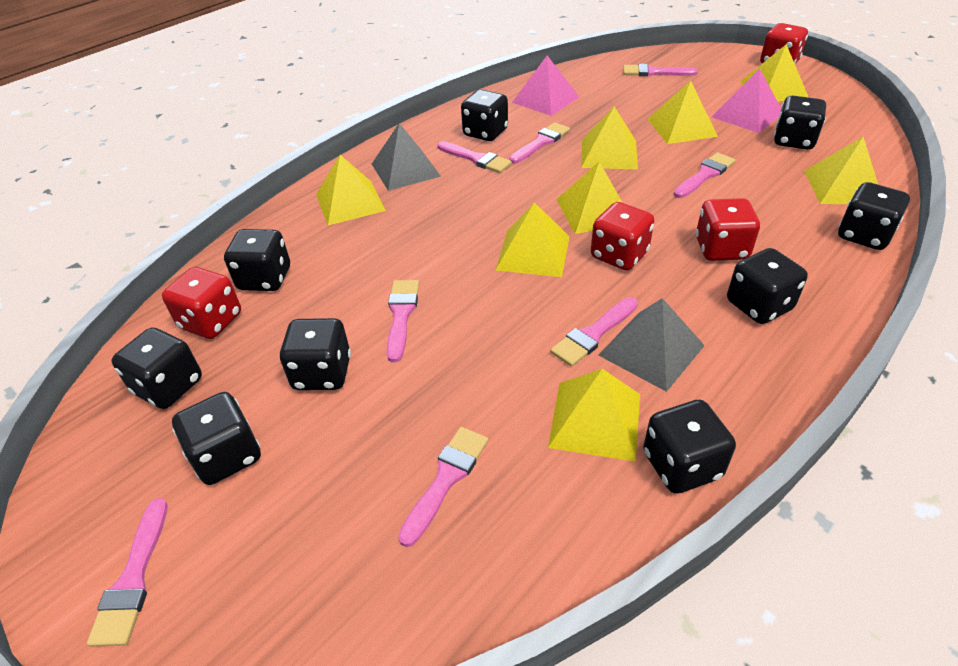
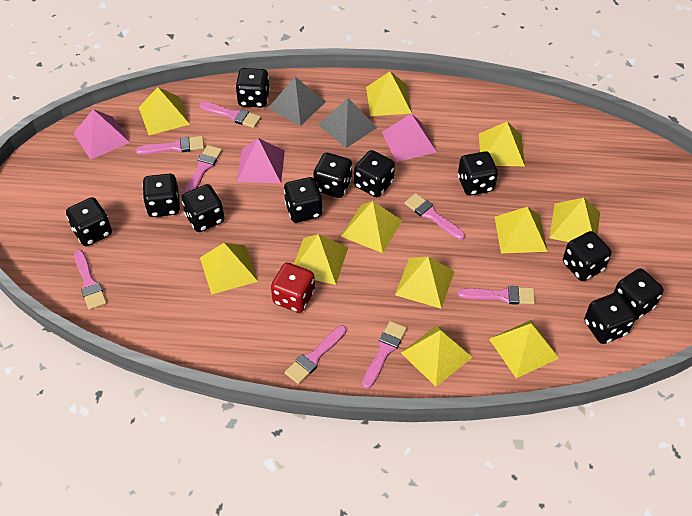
black dice: [111,327,202,409] [172,392,261,485] [224,229,290,291] [279,318,351,390] [461,89,508,141] [643,400,736,494] [727,248,808,324] [774,96,826,150] [838,182,910,250] = 9 -> [66,197,112,246] [143,174,180,217] [182,184,224,232] [235,68,270,108] [284,177,323,223] [313,153,352,198] [354,150,395,197] [458,151,498,196] [563,231,611,281] [584,293,636,344] [614,268,664,320] = 11
pink pyramid: [512,56,579,116] [712,68,781,133] = 2 -> [74,109,130,160] [237,138,285,183] [382,114,436,162] = 3
red dice: [162,267,241,339] [591,202,655,270] [696,198,760,261] [760,23,808,64] = 4 -> [271,263,315,313] = 1
yellow pyramid: [316,155,386,225] [496,202,570,277] [548,369,640,462] [556,162,623,234] [581,106,638,169] [648,81,718,144] [740,44,808,102] [804,137,878,204] = 8 -> [139,87,190,135] [200,243,258,295] [294,234,348,285] [341,201,402,253] [366,71,412,116] [395,257,455,309] [401,325,472,387] [479,122,525,166] [489,320,559,378] [495,207,548,253] [549,198,600,242] = 11

